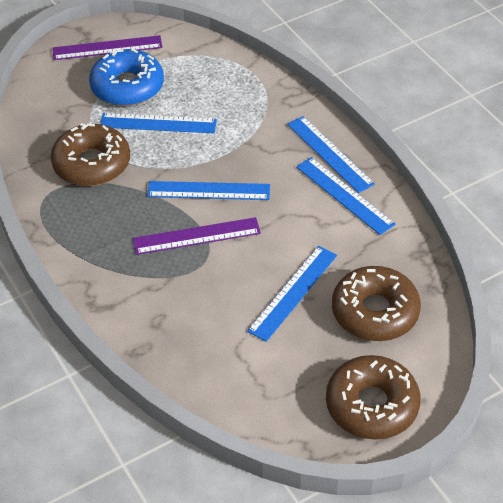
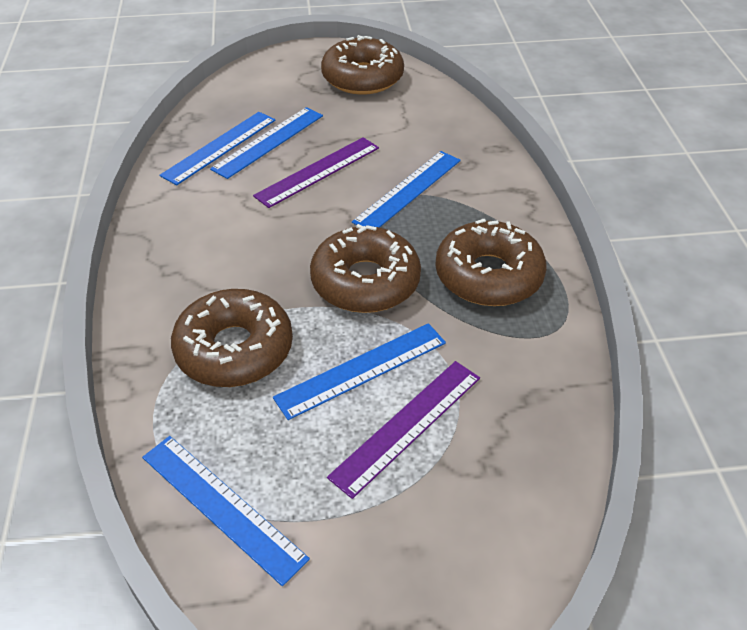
blue donut: [89,49,164,106] = 1 -> none = 0
brown donut: [51,123,130,186] [326,355,421,440] [332,266,421,341] = 3 -> [171,289,293,387] [310,224,421,313] [321,35,404,95] [435,219,547,306] = 4

